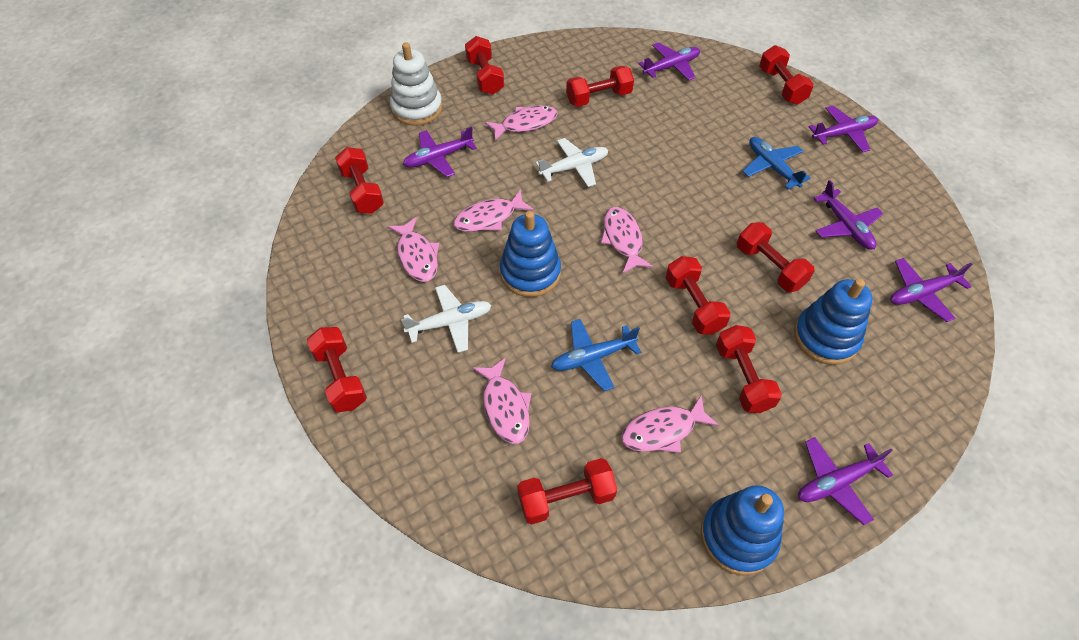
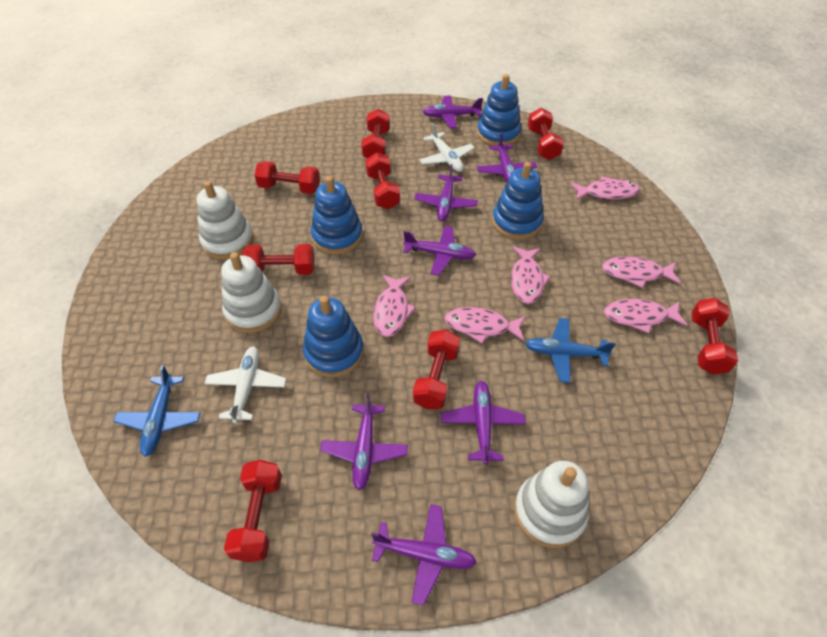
blue stacking toy: [500,211,561,297] [701,485,784,575] [794,279,873,365] = 3 -> [303,296,364,377] [311,176,363,254] [477,74,521,146] [492,162,544,240] = 4
purple plane: [403,126,477,177] [638,43,700,80] [798,437,893,525] [809,106,878,152] [813,180,883,250] [890,258,972,322] = 6 -> [320,393,408,491] [371,504,477,606] [403,226,476,276] [414,164,478,222] [423,95,483,128] [441,381,526,465] [477,134,537,182] = 7
red dumbbell: [307,327,367,412] [335,147,384,214] [465,36,504,94] [517,458,617,525] [566,66,634,107] [666,256,731,335] [716,325,782,413] [737,222,815,292] [759,45,814,105] = 9 -> [224,460,282,562] [242,244,315,275] [255,161,320,194] [361,109,390,158] [365,152,400,209] [413,330,460,409] [528,108,564,160] [691,298,738,375] = 8
white stacking toy: [390,42,442,126] = 1 -> [197,181,254,259] [221,252,282,333] [514,461,589,548] = 3

